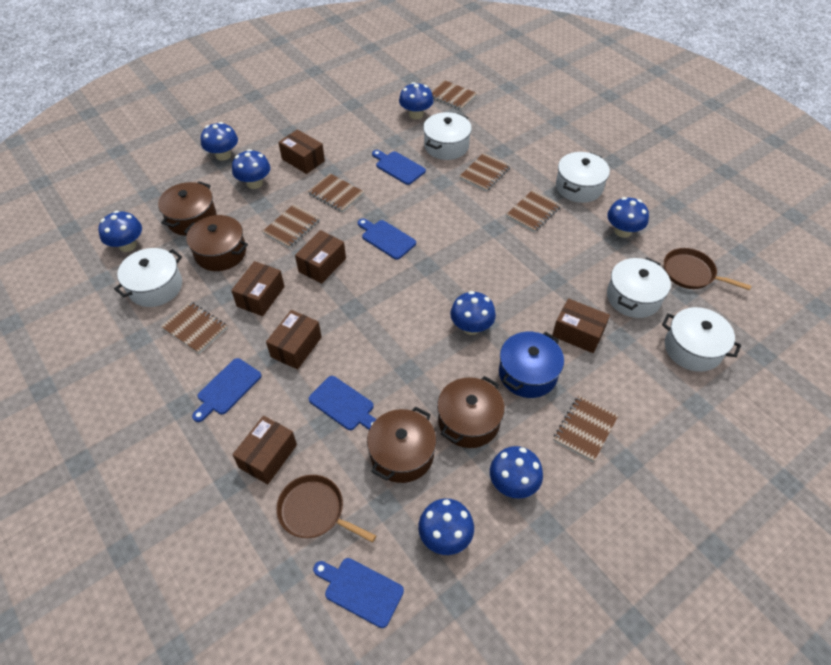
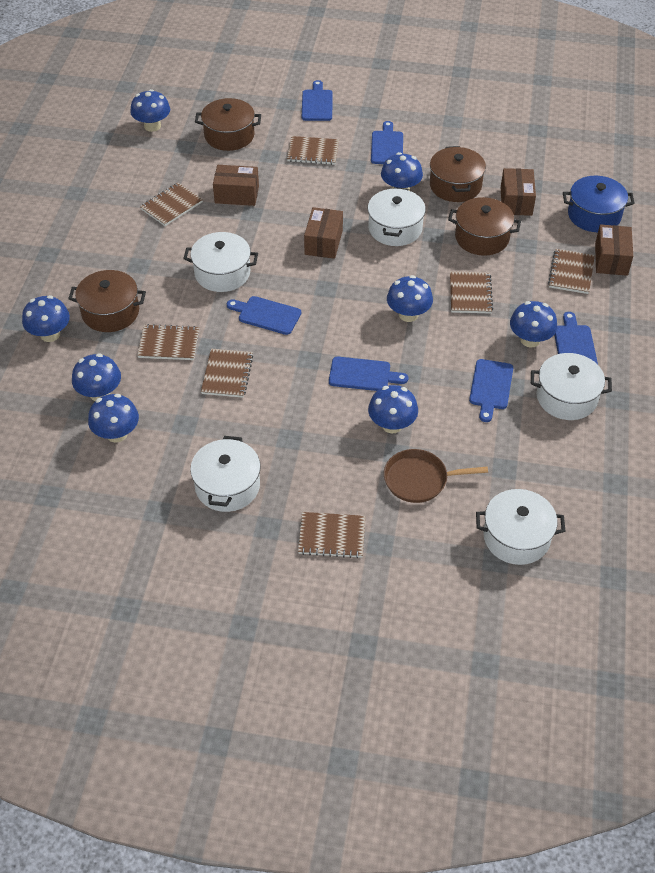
blue cutting board: [192,358,261,422] [309,376,376,430] [313,558,404,628] [358,218,416,260] [372,150,426,185] = 5 -> [227,296,301,335] [302,80,333,121] [329,357,408,391] [371,121,403,164] [469,359,513,422] [554,312,598,365] = 6
brown box: [231,261,285,316] [232,416,297,484] [266,310,322,369] [278,129,325,174] [295,230,346,284] [552,298,610,353] = 6 -> [213,165,259,206] [304,207,343,259] [501,168,536,216] [595,225,633,276] = 4
brown pan: [276,475,376,543] [664,248,751,290] = 2 -> [384,449,488,503] = 1

